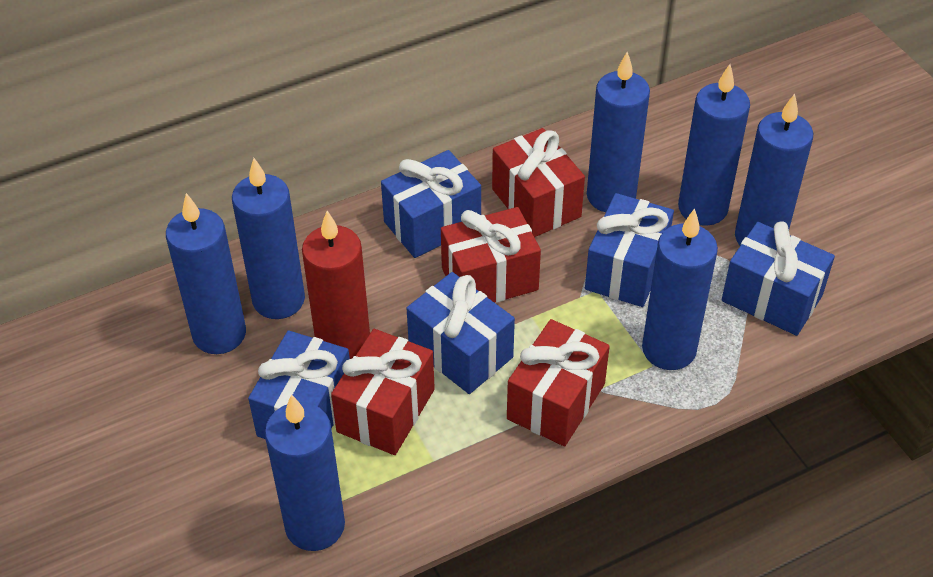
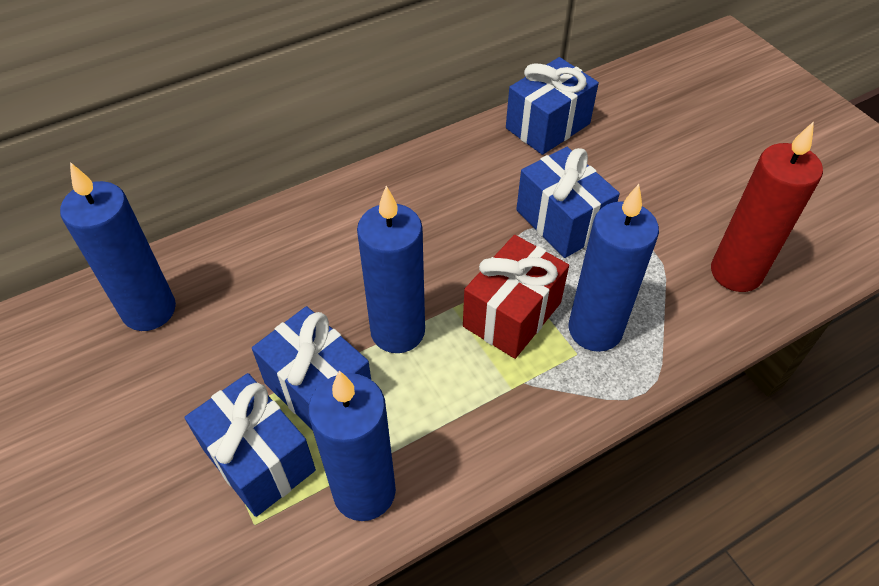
blue candle: [166,193,246,354] [232,158,305,319] [265,394,345,551] [587,52,650,212] [642,208,718,370] [678,64,750,226] [735,94,813,246] = 7 -> [60,162,176,331] [308,371,396,521] [357,186,425,353] [569,184,659,352] = 4
blue gift: [248,330,350,439] [381,150,481,258] [406,272,515,394] [585,193,674,307] [722,221,835,336] = 5 -> [184,373,316,517] [252,306,371,430] [506,57,599,155] [516,147,620,258] = 4
red gift: [331,329,435,455] [441,207,541,303] [492,128,585,237] [507,319,610,446] = 4 -> [463,235,569,359] = 1

